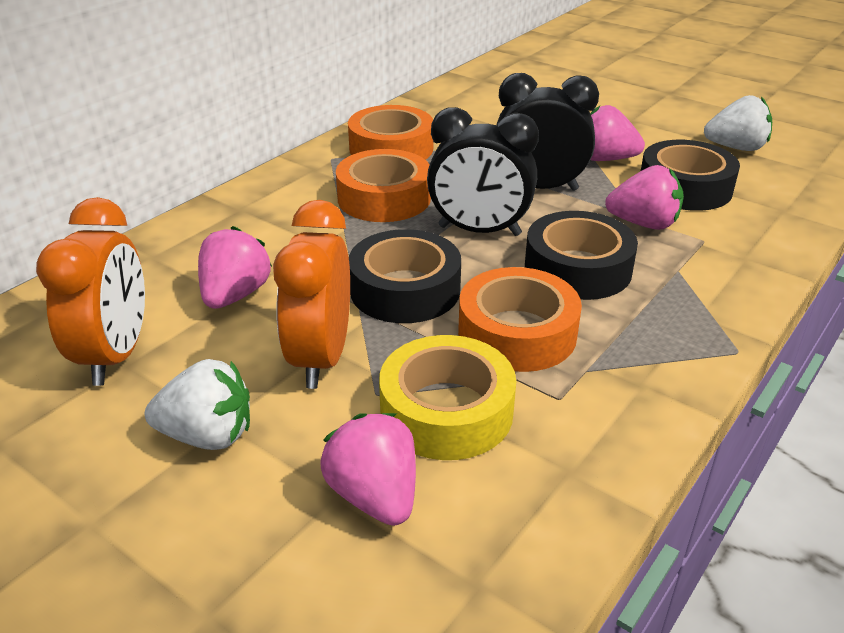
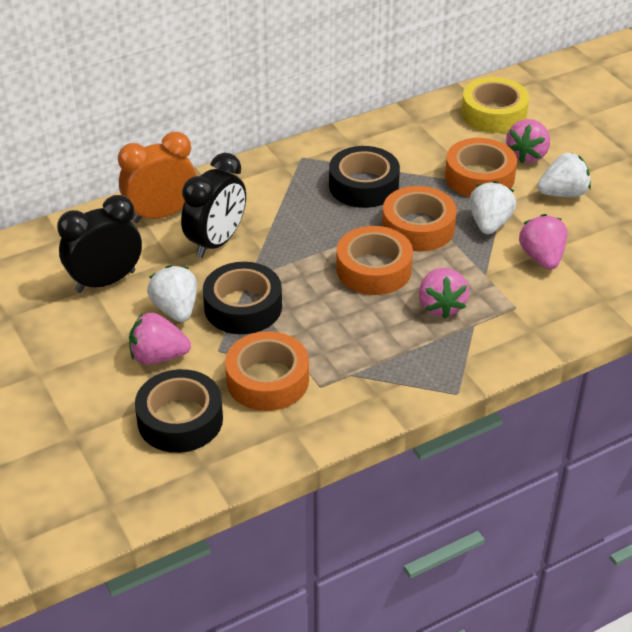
orange clock: [36,197,145,386] [273,200,350,389] = 2 -> [118,132,197,223] = 1
orange tape: [336,149,431,222] [348,105,433,160] [458,267,582,372] = 3 -> [225,331,309,411] [336,226,413,295] [382,186,457,251] [445,138,517,197] = 4
white strawberry: [145,359,250,450] [704,95,772,151] = 2 -> [147,265,197,322] [469,181,516,234] [537,153,591,197] = 3

